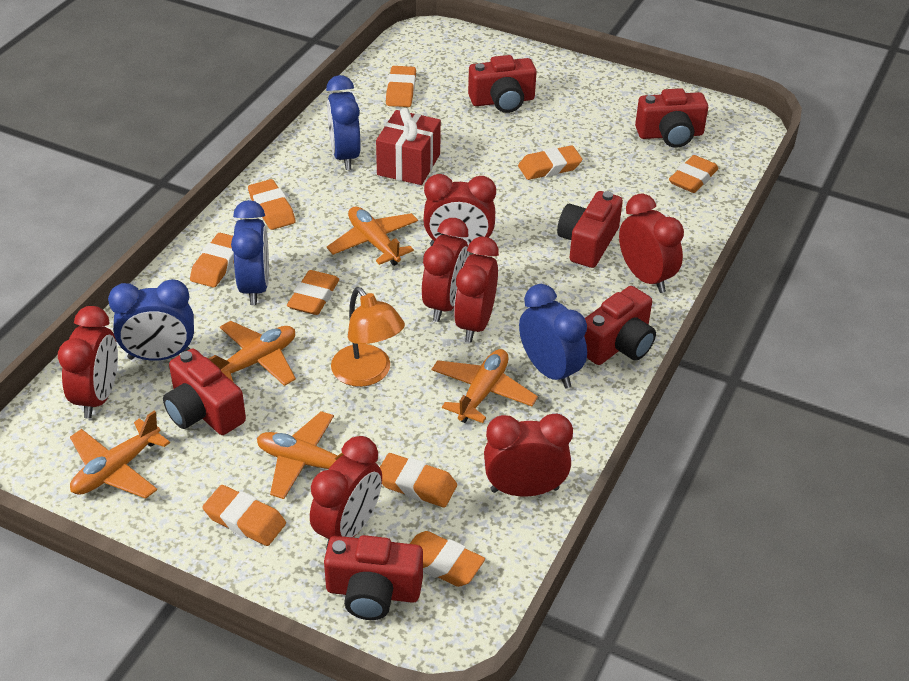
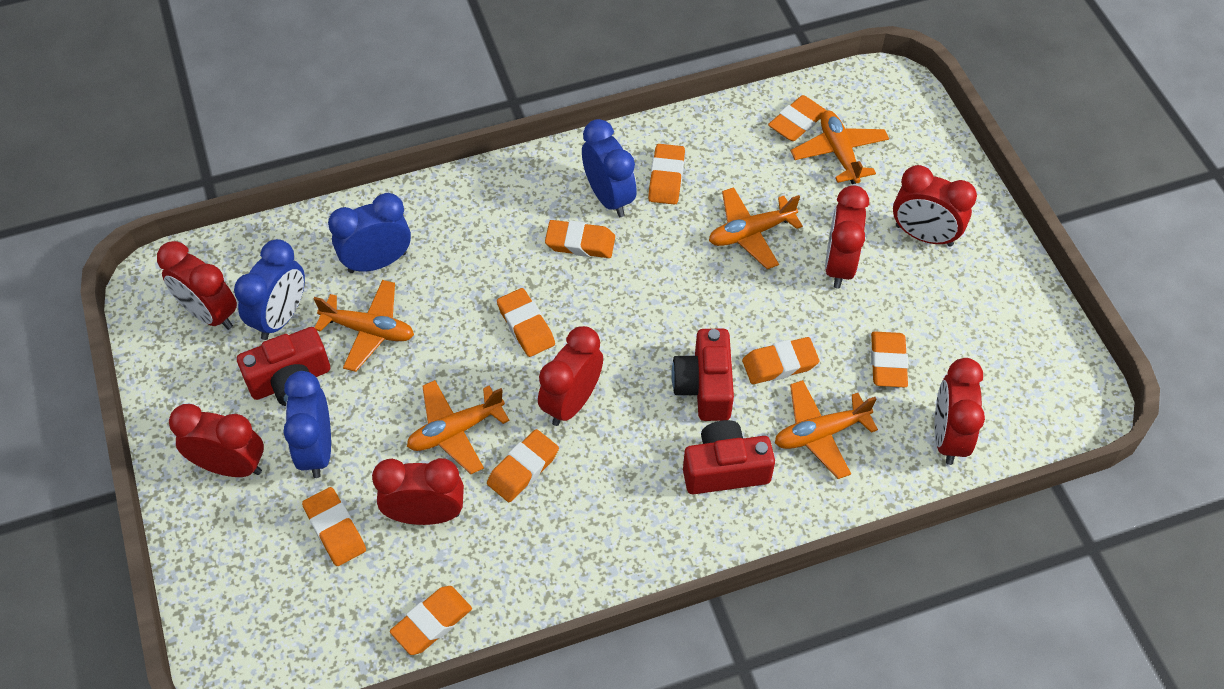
orange lamp: [331,287,405,387] = 1 -> none = 0
red camera: [163,349,246,435] [324,535,423,620] [468,55,537,113] [557,191,623,268] [584,286,656,365] [635,88,708,148] = 6 -> [237,327,330,406] [672,329,734,421] [683,420,775,494] = 3
red gift: [376,108,441,185] = 1 -> none = 0

